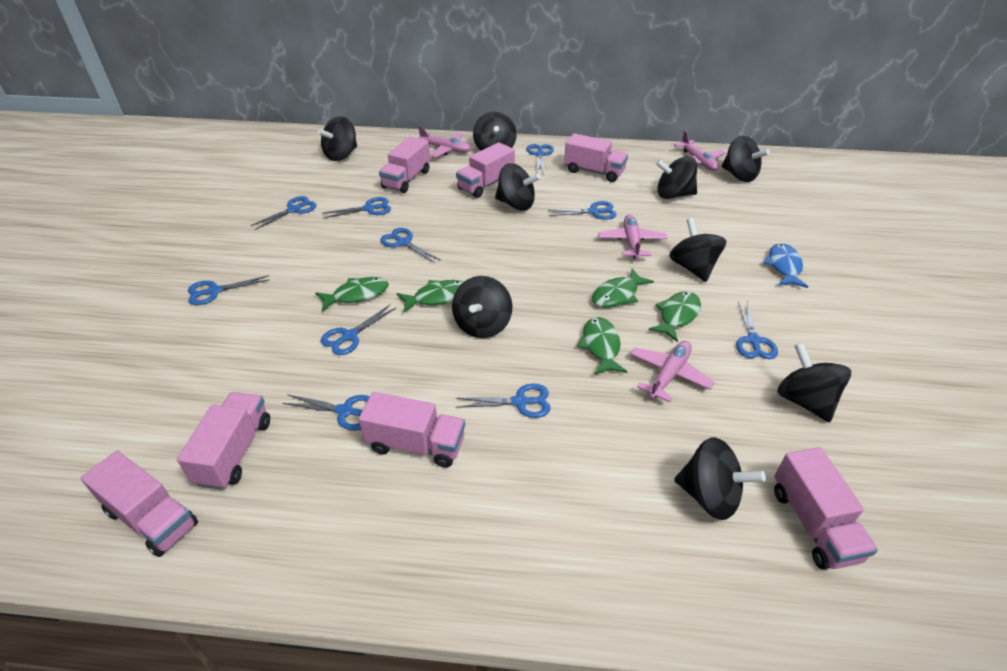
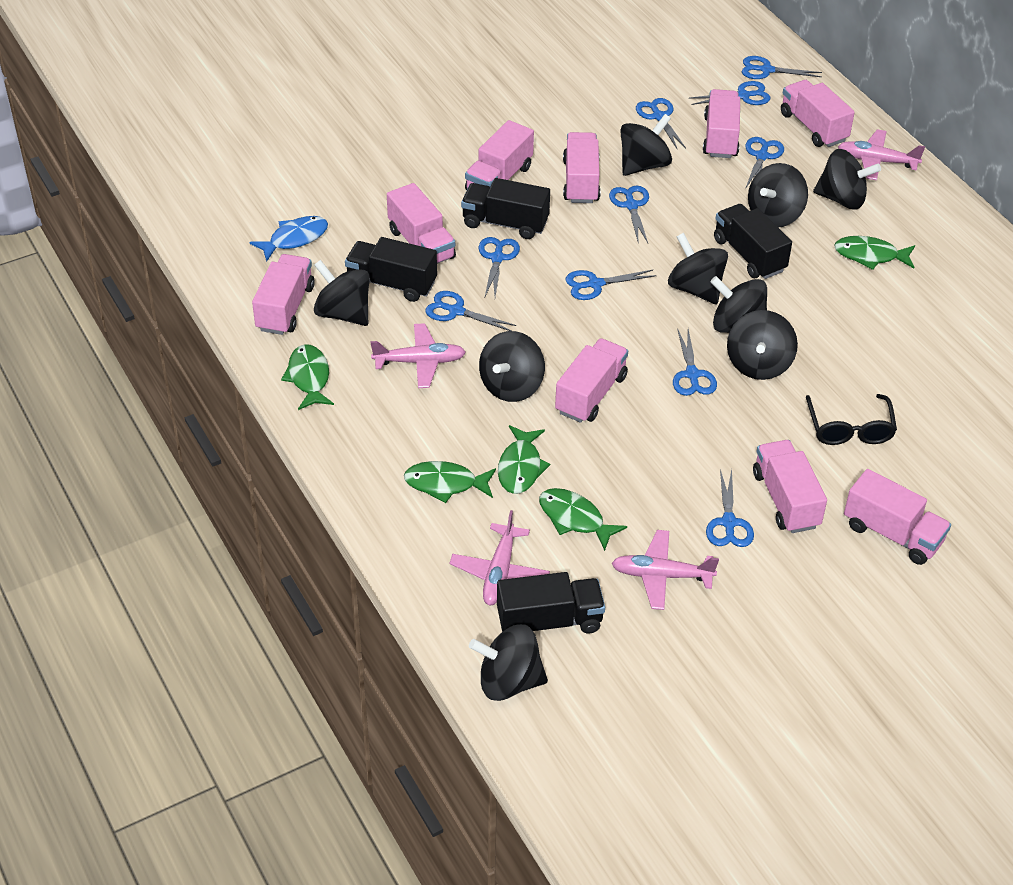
black glasses: none = 0 -> [806,394,897,445] = 1
black truck: none = 0 -> [345,237,437,302] [461,178,550,239] [497,572,605,633] [714,204,792,279] = 4
pink truck: [80,451,198,557] [177,392,270,490] [359,392,465,468] [379,136,430,193] [456,142,515,198] [564,133,628,182] [774,447,878,570] = 7 -> [252,254,315,335] [387,183,456,264] [465,120,534,190] [555,338,628,423] [563,132,601,203] [703,89,740,158] [753,440,827,533] [781,80,855,147] [844,469,951,565] = 9

